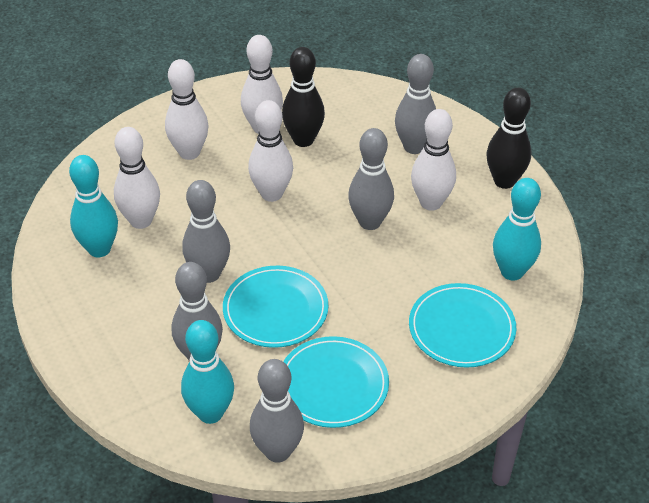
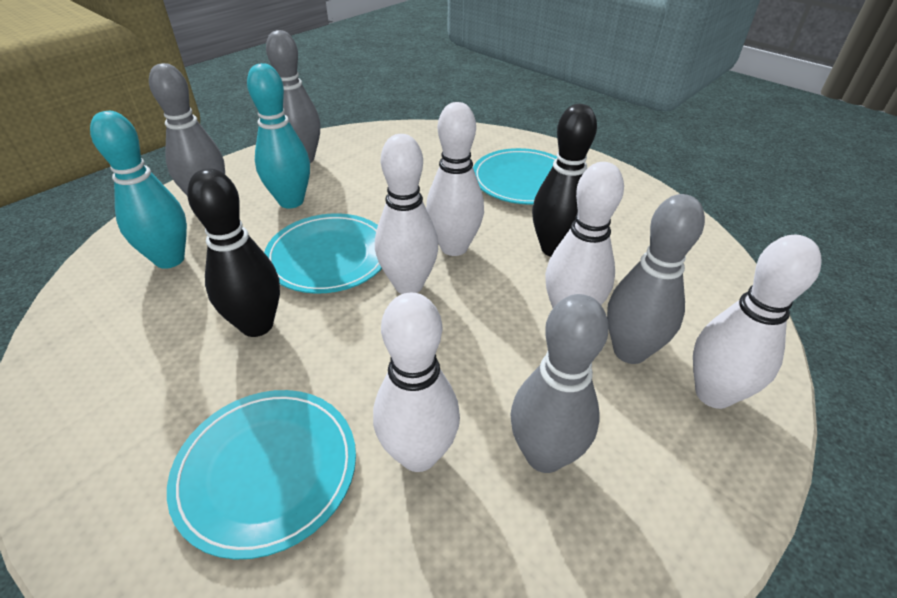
grey bowling pin: [172,262,223,361] [182,180,230,283] [250,359,304,463] [348,128,394,230] [395,54,436,154] = 5 -> [149,63,225,195] [266,30,320,163] [510,294,609,473] [607,194,705,364] = 4
turquoise bowling pin: [69,155,118,257] [181,320,234,424] [493,178,541,280] = 3 -> [90,111,187,269] [247,63,310,208] = 2

